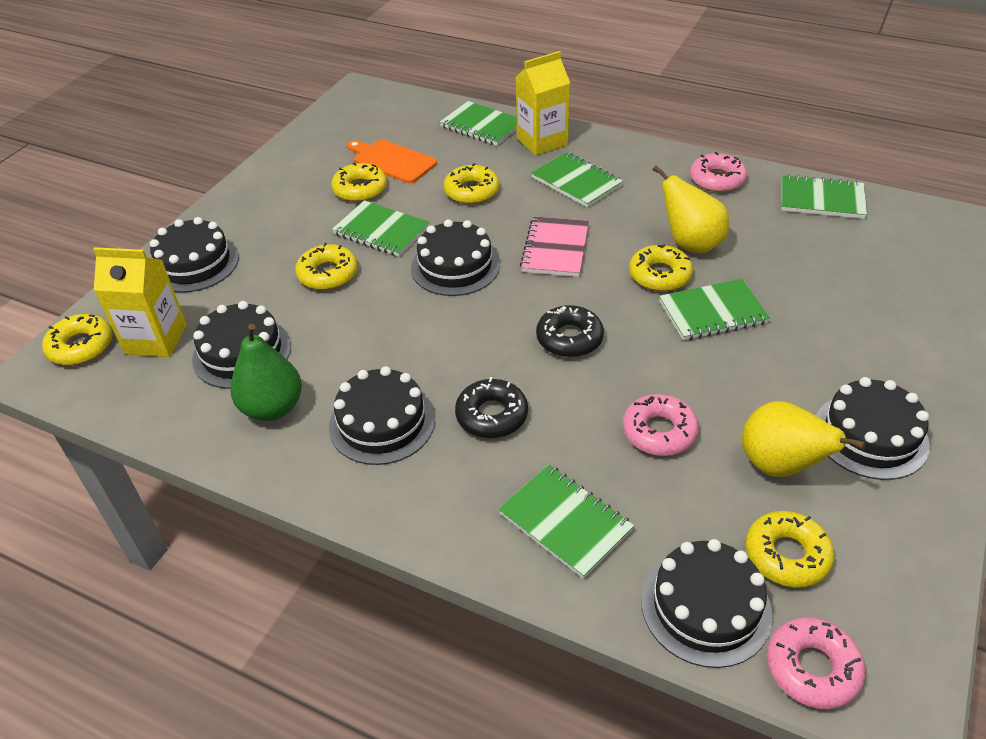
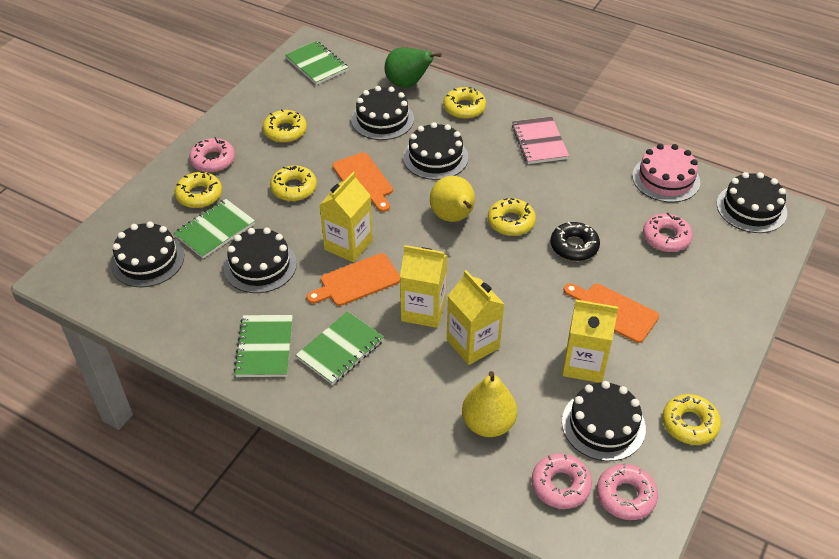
black donut: [455,377,528,438] [536,305,604,357] = 2 -> [550,222,600,261] = 1
green notebook: [332,200,430,257] [440,101,517,146] [498,465,634,579] [531,152,623,207] [659,279,770,341] [781,174,867,219] = 6 -> [174,199,255,259] [233,315,293,377] [285,41,349,85] [296,311,384,385] = 4
orange cutting board: [347,140,437,183] = 1 -> [307,253,400,306] [332,152,393,212] [564,283,659,343] = 3
pink cake: none = 0 -> [632,144,700,202] = 1
pink donut: [623,394,699,456] [690,152,747,192] [767,617,865,709] = 3 -> [189,137,235,172] [532,453,592,509] [597,463,658,520] [643,213,693,252] = 4
yellow carton: [93,247,187,357] [516,51,570,156] = 2 -> [319,172,373,262] [400,245,448,328] [447,270,504,365] [562,300,618,383] = 4

